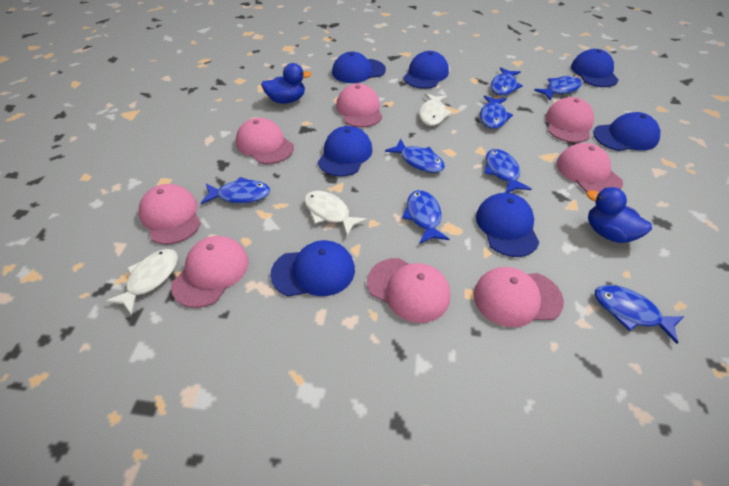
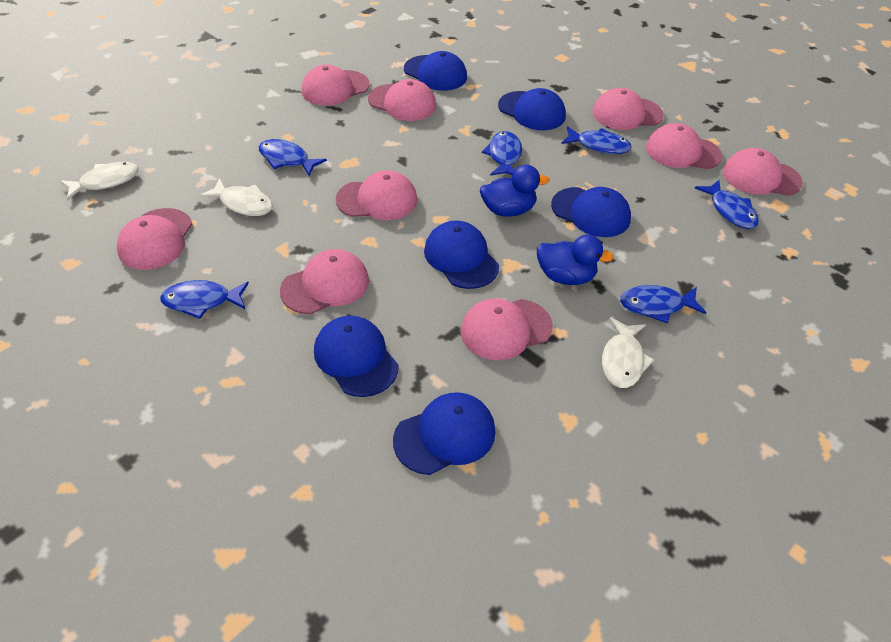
blue cap: [270,240,355,297] [318,126,373,177] [332,52,386,83] [403,51,449,89] [476,193,539,257] [571,49,619,87] [593,112,660,151] = 7 -> [314,316,399,397] [393,392,495,475] [404,51,467,91] [424,221,499,289] [498,88,566,130] [551,187,631,237] = 6
blue fish: [201,177,270,204] [385,139,445,173] [402,190,449,244] [480,95,513,129] [484,149,531,193] [491,67,523,96] [534,76,582,101] [595,285,685,344] = 8 -> [160,280,249,319] [259,139,327,176] [482,131,522,176] [561,126,632,154] [620,285,706,323] [695,180,759,229] = 6
pink cap: [139,184,201,245] [171,236,249,308] [236,118,294,164] [336,84,382,128] [367,258,451,323] [474,267,564,327] [546,97,594,143] [557,143,623,192] = 8 -> [117,208,192,270] [280,249,369,314] [302,64,370,106] [336,170,417,220] [368,79,436,121] [461,298,553,360] [592,88,664,130] [646,123,722,169] [723,148,803,196] = 9

